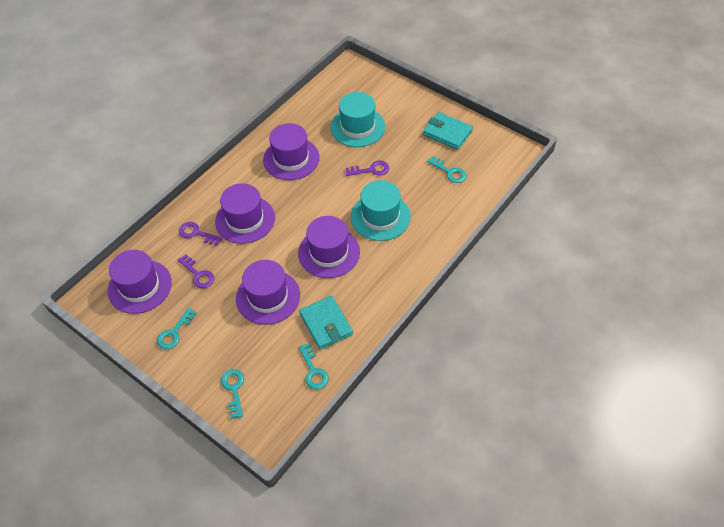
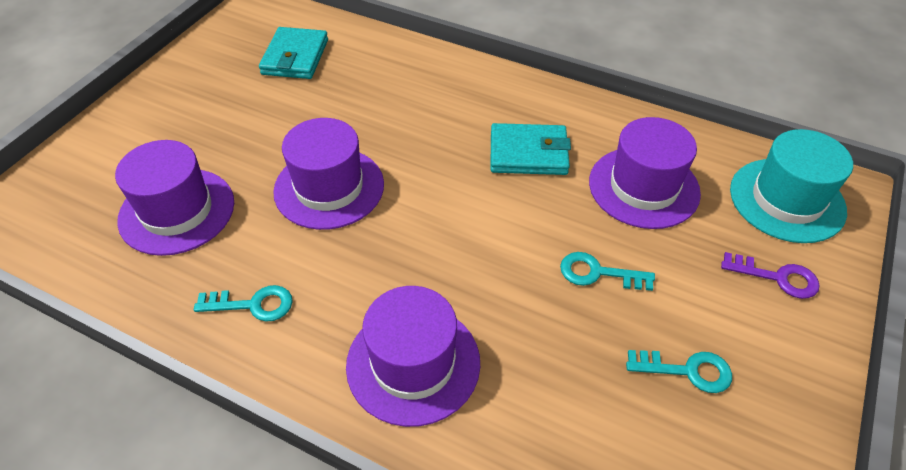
purple hat: [108,250,172,314] [215,183,275,244] [236,260,300,325] [263,123,320,180] [298,216,360,278] = 5 -> [115,140,234,256] [273,118,384,230] [346,286,480,427] [589,117,701,229] = 4
purple key: [178,254,214,288] [179,222,222,246] [346,160,389,176] = 3 -> [721,252,820,299] = 1
turquoise hat: [331,92,385,147] [351,180,411,241] = 2 -> [730,129,853,243] = 1
turquoise key: [157,308,197,349] [221,369,244,419] [299,343,329,389] [427,156,466,183] = 4 -> [194,285,293,321] [560,252,655,291] [626,350,732,393] = 3

